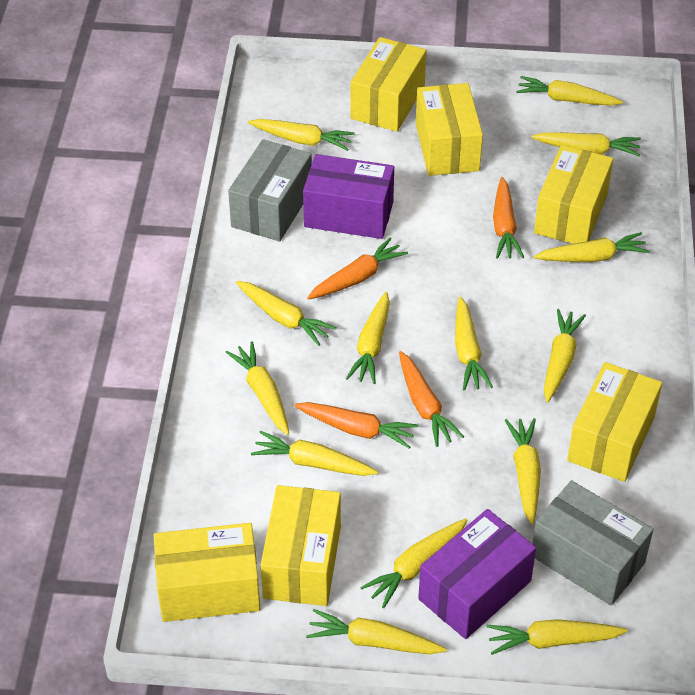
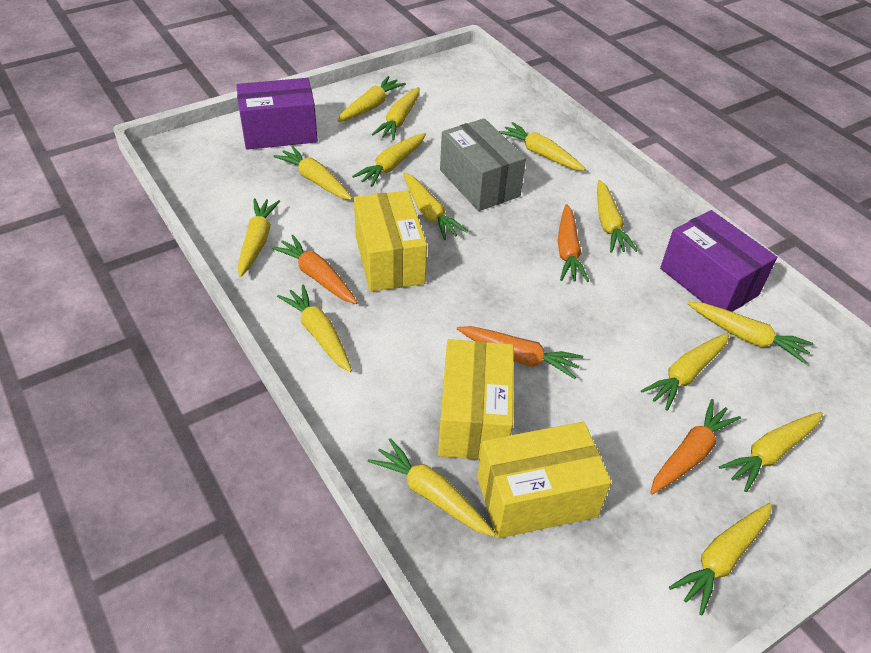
grey box: [228,139,312,241] [532,480,653,606] = 2 -> [440,118,526,211] = 1
yellow box: [154,523,260,622] [260,485,341,606] [350,37,426,132] [416,83,483,176] [534,145,613,244] [567,362,662,482] = 6 -> [354,190,427,292] [438,339,514,460] [477,422,611,539] = 3

